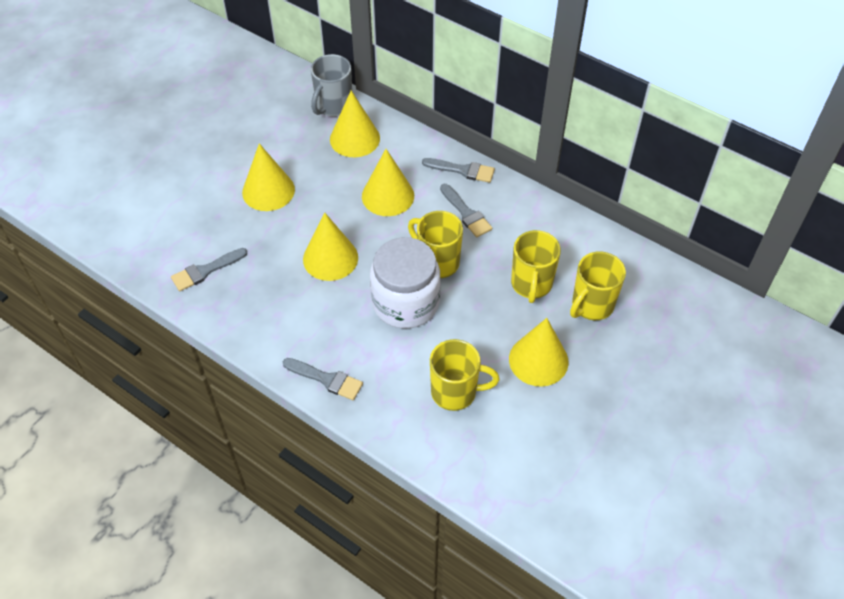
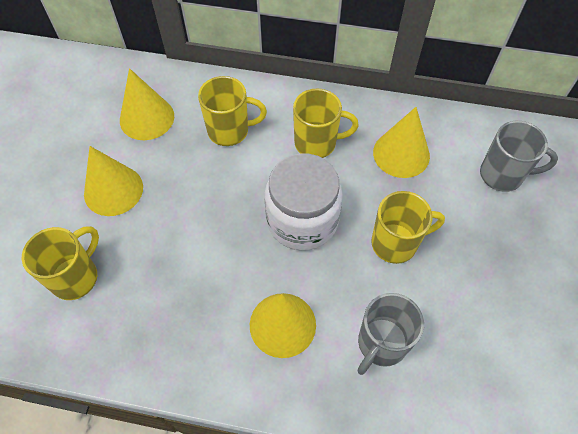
grey brush: [171,248,247,291] [283,358,363,400] [422,158,495,183] [440,184,492,237] = 4 -> none = 0
grey mug: [311,54,352,117] = 1 -> [358,293,424,375] [480,121,558,192] = 2
yellow cone: [242,143,295,211] [303,212,358,281] [330,91,380,157] [362,149,414,216] [509,318,568,386] = 5 -> [84,146,143,216] [120,68,174,140] [250,293,316,358] [373,107,430,178] = 4

